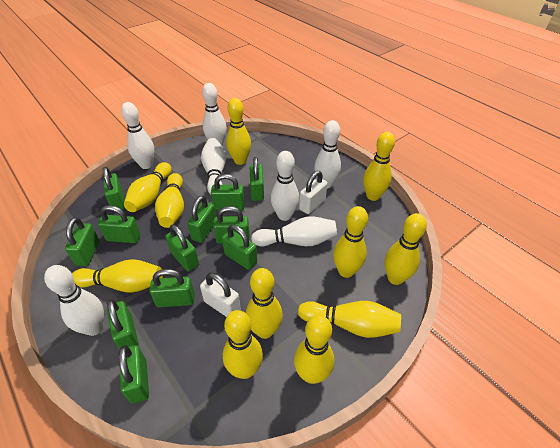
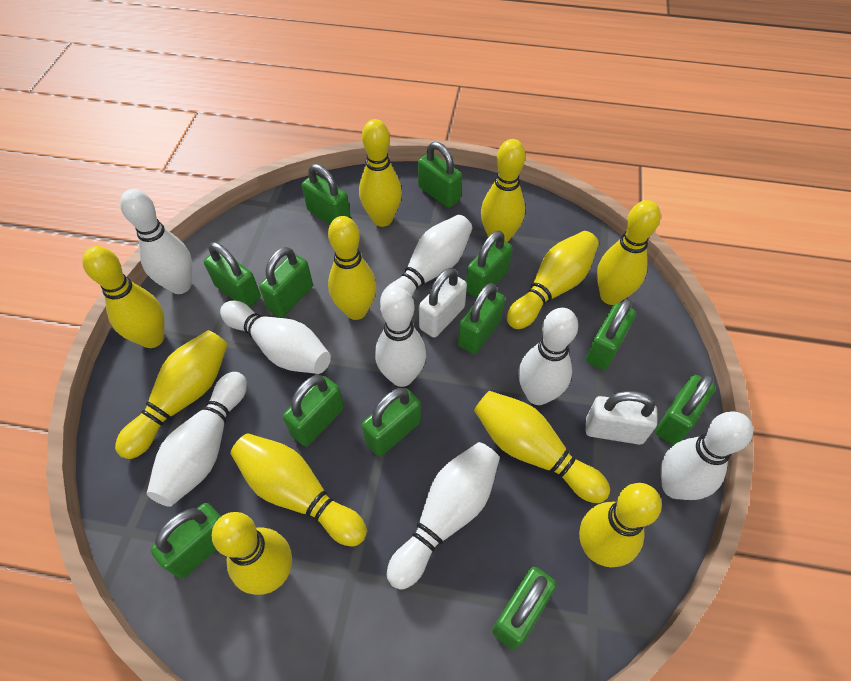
white bowling pin: [44,265,104,336] [121,102,154,169] [201,138,226,195] [202,83,227,146] [251,216,337,246] [271,151,299,221] [314,120,341,189] = 7 -> [120,189,192,294] [147,372,247,507] [220,301,331,374] [375,287,426,387] [380,215,472,305] [387,442,500,590] [519,308,578,405] [661,412,753,500] = 8

